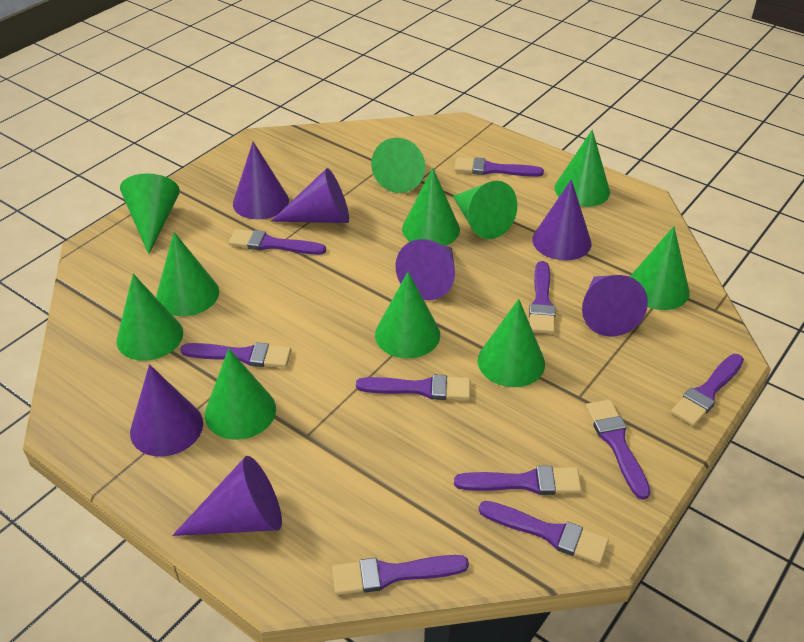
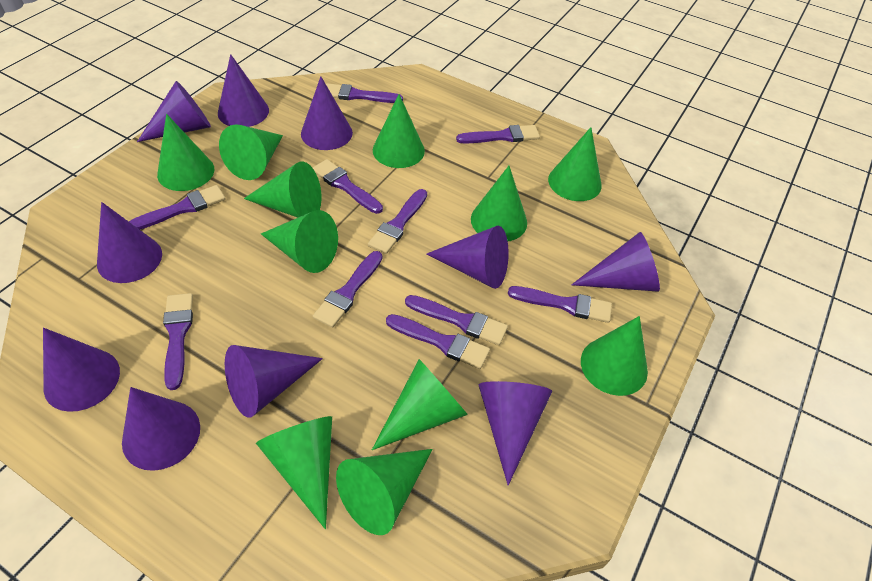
purple cone: [130,364,203,456] [172,456,282,536] [233,142,289,219] [271,168,349,223] [395,239,455,300] [532,180,591,261] [582,275,648,337] = 7 -> [43,328,120,412] [97,202,162,283] [122,387,200,471] [137,81,211,142] [218,54,269,127] [225,345,323,418] [301,77,353,150] [427,226,509,289] [479,381,552,486] [571,232,660,292] = 10

